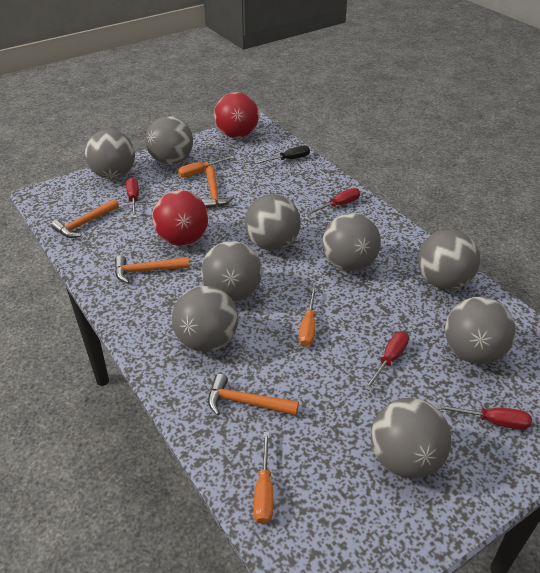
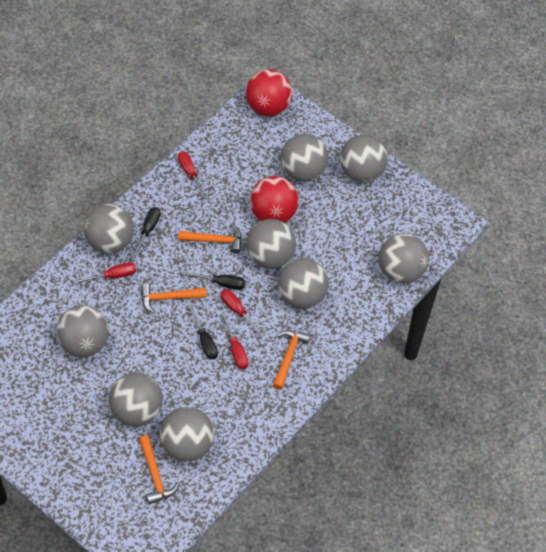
black screwdriver: [255,145,310,164] = 1 -> [131,207,161,259] [182,271,245,290] [188,304,218,359] = 3
orange screwdriver: [178,156,234,178] [253,432,273,524] [299,288,316,347] = 3 -> none = 0

